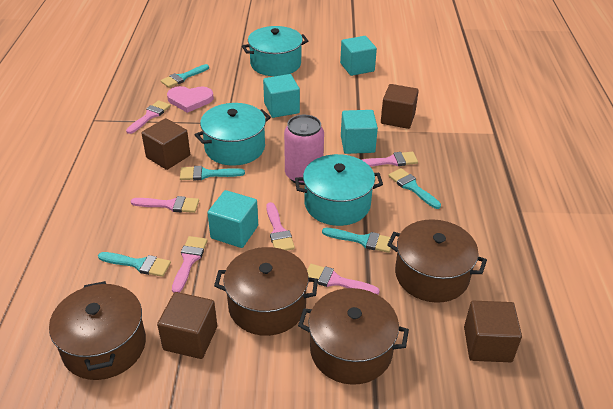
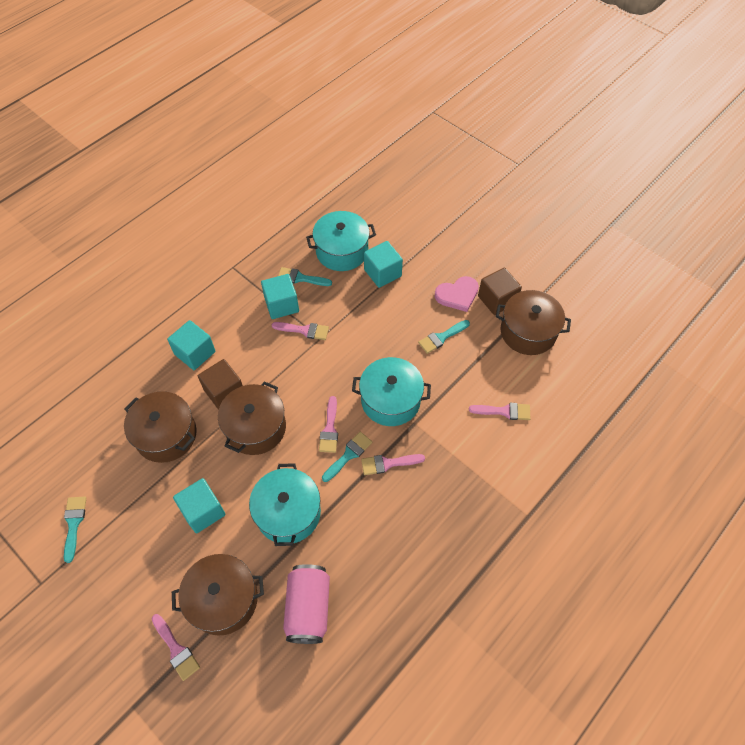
brown cube: [141,118,190,170] [157,292,217,359] [381,84,419,129] [464,301,522,362] = 4 -> [198,359,243,410] [478,268,522,315] = 2
pink brush: [126,100,171,134] [130,196,199,213] [172,236,208,293] [266,202,295,251] [307,264,380,295] [362,152,418,167] = 6 -> [152,614,200,681] [272,322,329,340] [319,396,338,453] [361,454,425,475] [469,403,531,420] = 5
turquoise brush: [98,252,171,277] [160,64,209,88] [180,166,245,180] [322,228,391,253] [388,168,441,209] = 5 -> [64,497,86,563] [278,267,332,286] [322,432,372,482] [418,320,470,354] = 4

